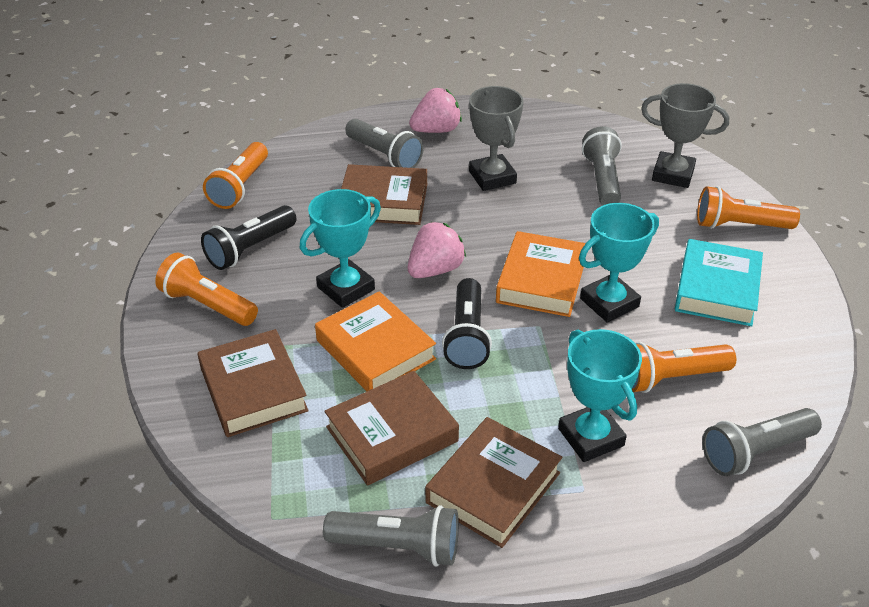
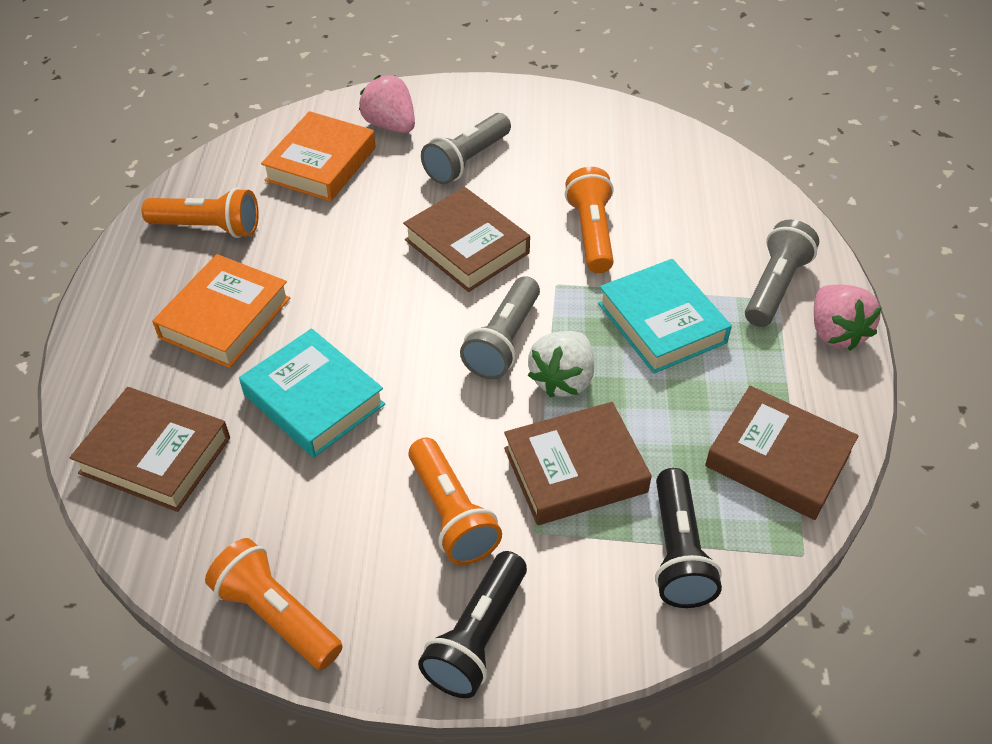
grey flashlight: [323,505,459,567] [345,119,424,168] [582,126,622,205] [702,408,822,476] = 4 -> [421,113,511,184] [460,276,540,379] [745,220,819,327] = 3
grey trophy: [469,86,524,191] [641,83,729,188] = 2 -> none = 0
turquoise book: [675,239,763,326] = 1 -> [239,328,385,458] [598,259,732,374] = 2
turquoise trophy: [300,189,381,308] [558,329,642,462] [579,203,659,322] = 3 -> none = 0
white strawberry: none = 0 -> [528,331,594,398] = 1

